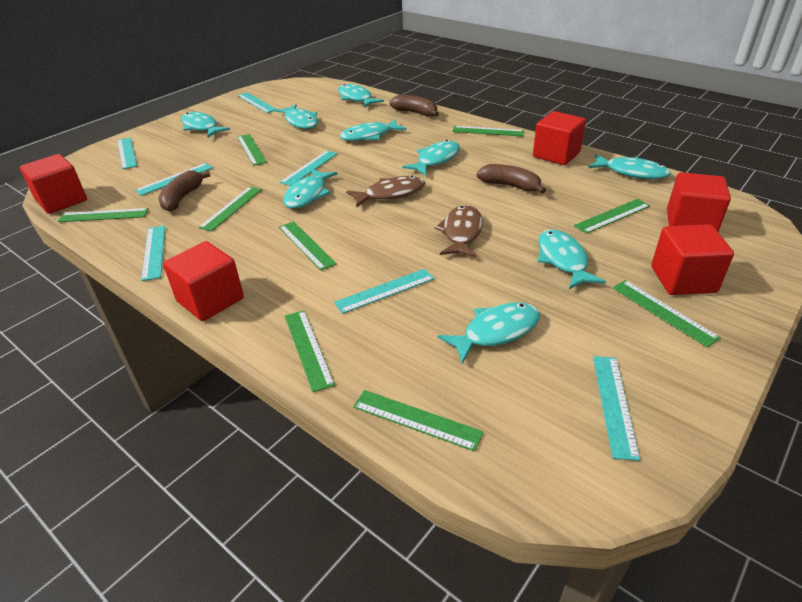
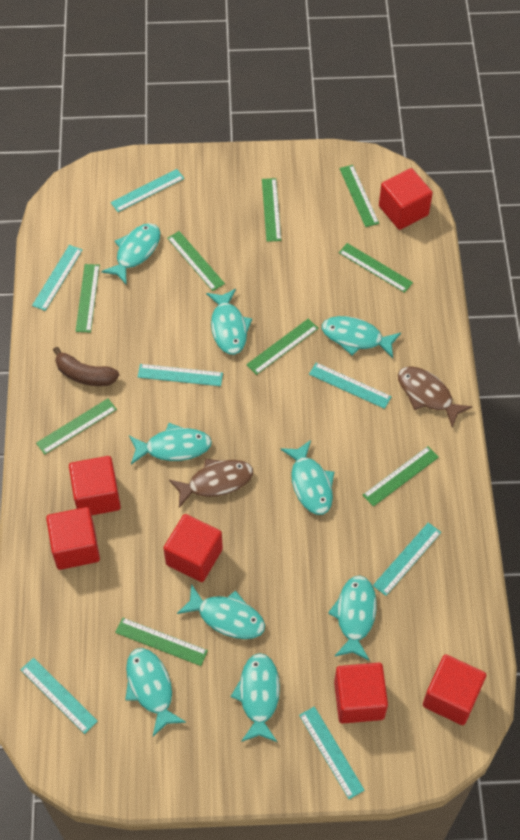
brown banana: [158,171,210,212] [389,95,439,117] [476,164,546,194] = 3 -> [53,347,119,386] = 1
red cube: [20,154,87,214] [163,241,244,321] [533,111,586,165] [651,224,734,295] [667,172,731,232] = 5 -> [46,507,100,570] [69,456,121,515] [163,514,223,582] [334,663,388,724] [379,168,433,230] [423,654,486,725] = 6

